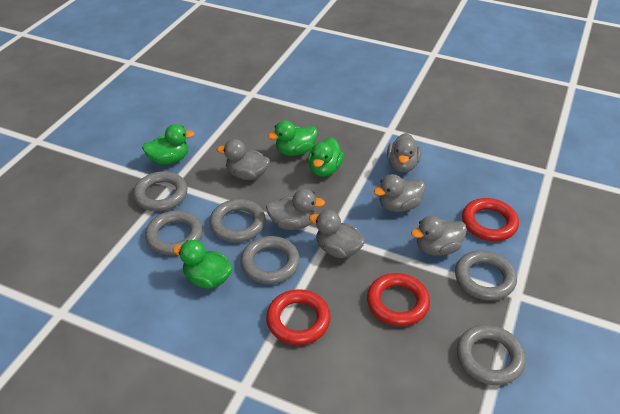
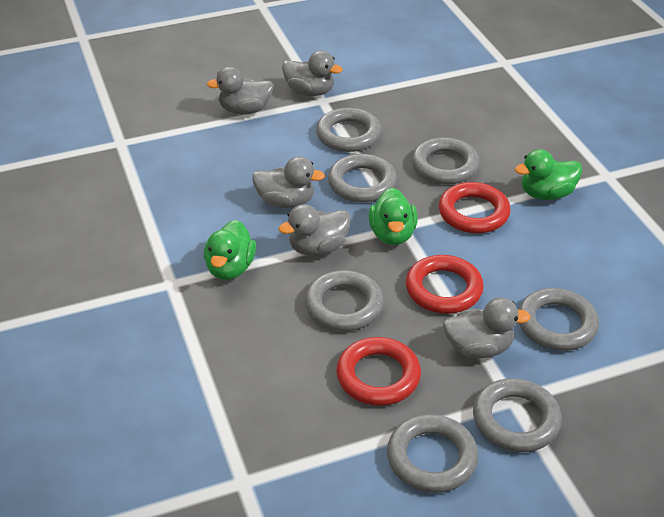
green duck: [142,124,195,165] [172,240,233,289] [268,120,317,156] [308,137,344,177] = 4 -> [204,220,256,280] [369,188,417,245] [515,149,582,200] = 3
grey duck: [217,139,270,180] [266,189,325,230] [309,210,365,258] [374,174,425,212] [387,133,421,173] [411,216,467,256] = 6 -> [207,67,274,115] [252,156,325,208] [279,204,351,256] [282,50,343,96] [443,297,531,358] = 5
grey ring: [133,171,187,211] [145,210,203,255] [209,199,266,242] [240,236,300,284] [455,250,517,301] [457,325,526,385] = 6 -> [305,270,384,331] [316,108,381,152] [328,154,397,202] [387,414,478,493] [412,137,480,184] [473,378,562,452] [518,288,599,351] = 7

